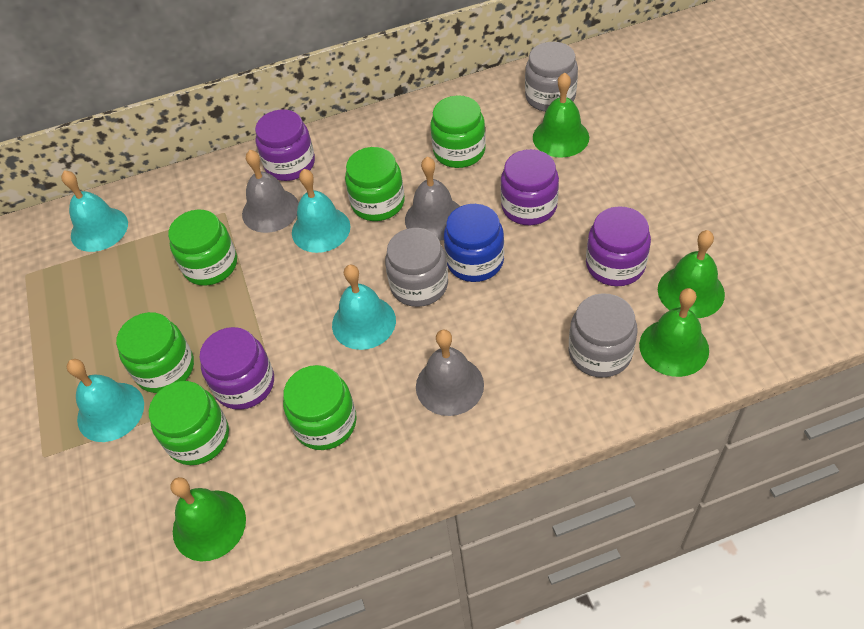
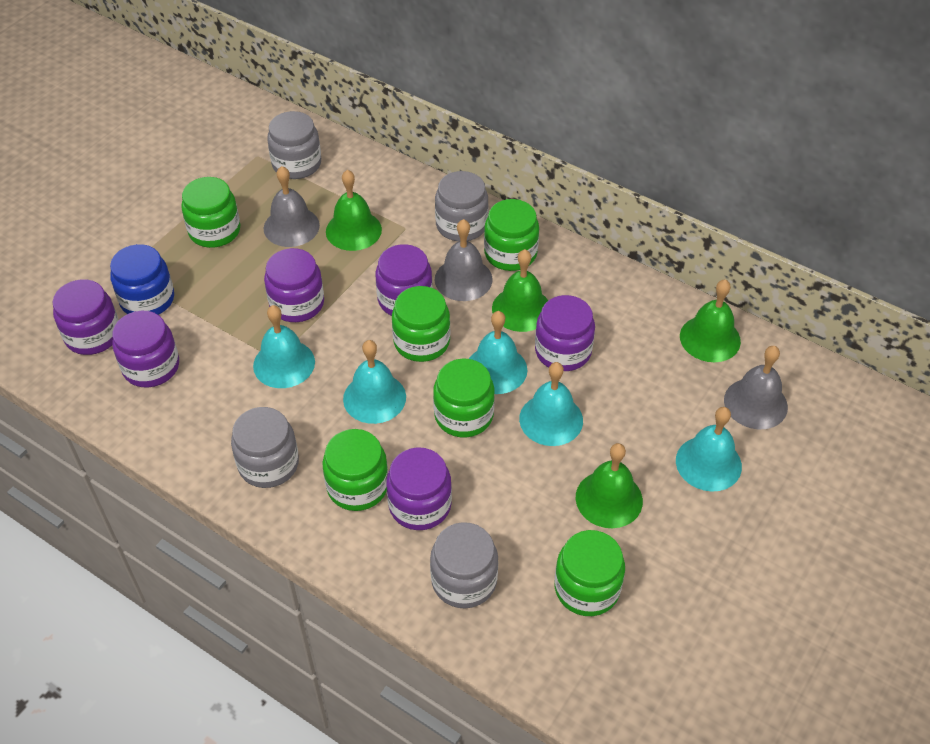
grey jar: [385,228,448,307] [525,42,578,112] [569,293,637,378] = 3 -> [231,407,299,488] [267,111,321,179] [430,522,498,608] [435,171,489,241] = 4
purple jar: [199,327,274,410] [255,110,315,181] [501,149,559,225] [586,206,651,286] = 4 -> [53,279,119,355] [112,311,179,387] [264,248,324,322] [375,244,433,316] [386,447,452,530] [535,295,595,371] = 6
turquoise bell: [61,170,128,252] [67,359,144,442] [292,169,350,253] [332,265,396,350] = 4 -> [253,305,315,388] [343,340,406,424] [469,311,527,394] [519,362,583,446] [676,407,742,492] = 5

